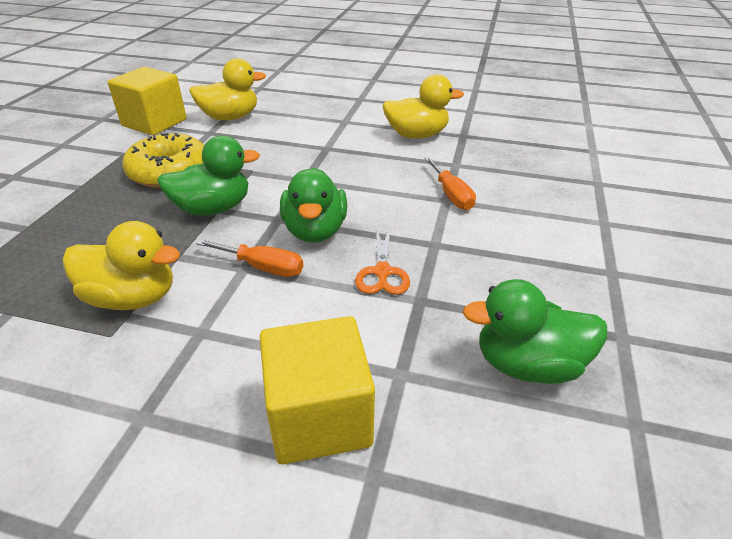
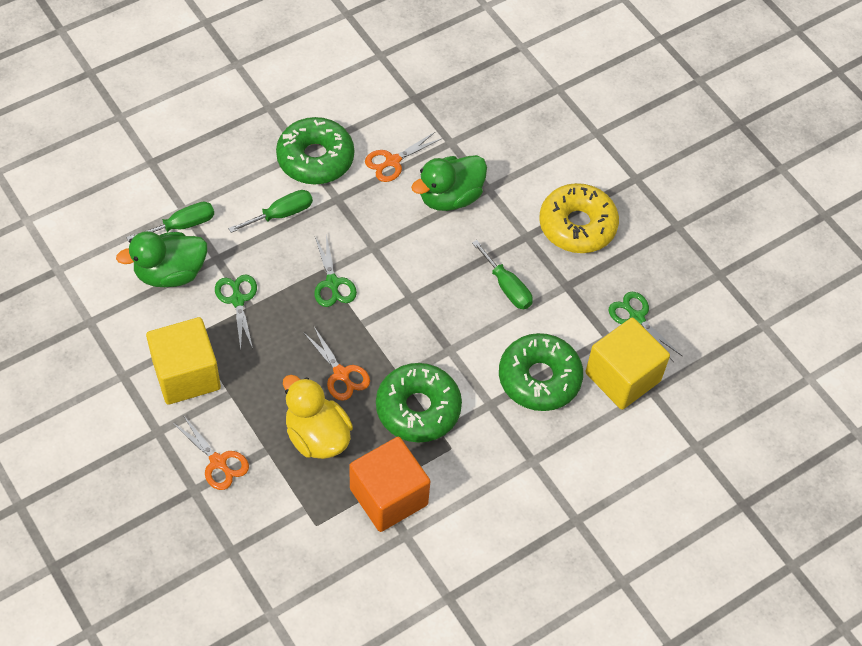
green donut: none = 0 -> [276,117,354,184] [376,363,462,443] [499,333,583,411] = 3
green duck: [157,135,260,216] [280,168,348,243] [462,279,607,384] = 3 -> [116,231,207,287] [411,155,487,211] = 2
green scissors: none = 0 -> [215,274,257,350] [314,234,357,307] [609,292,682,362] = 3
green screwdriver: none = 0 -> [126,202,214,242] [228,190,313,233] [472,240,533,309] = 3
orange cube: none = 0 -> [349,437,430,532] = 1
orange scissors: [355,227,410,295] = 1 -> [173,415,249,490] [303,325,370,401] [365,131,442,182] = 3
orange screwdriver: [196,239,303,277] [424,157,476,210] = 2 -> none = 0
yellow duck: [63,221,180,310] [189,58,266,120] [382,74,464,139] = 3 -> [283,375,353,459] = 1

